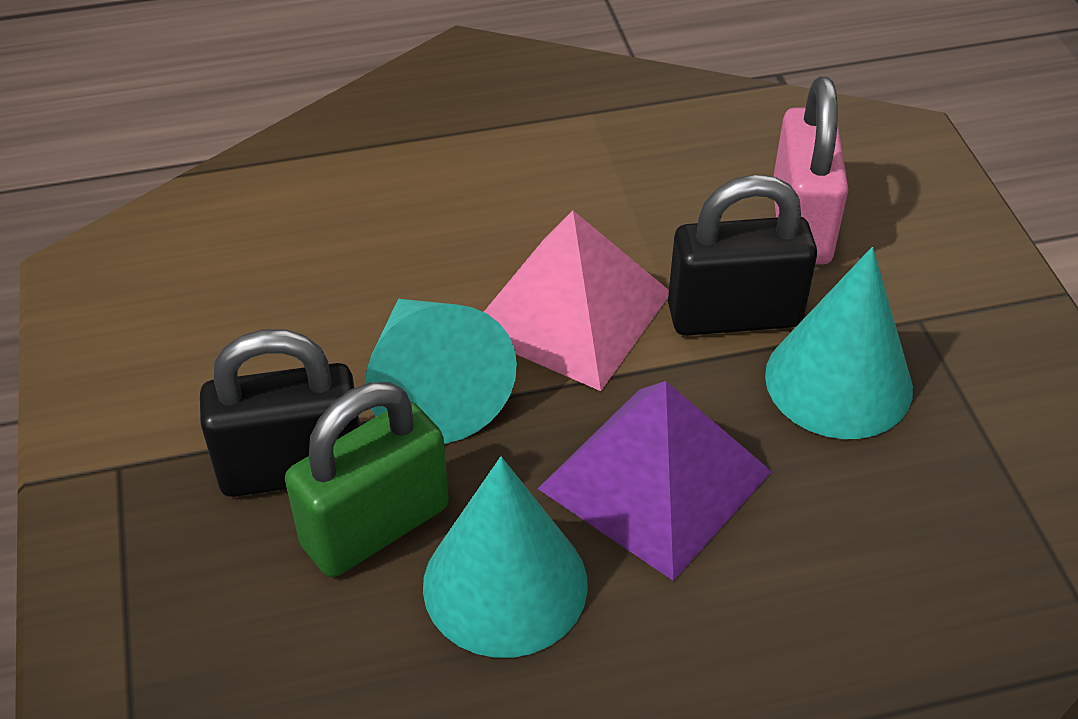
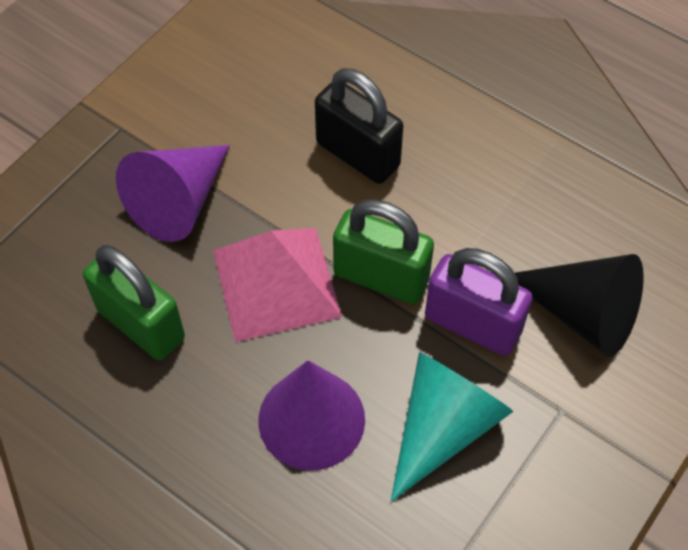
black cone: none = 0 -> [515,254,644,357] = 1
black padlock: [200,329,360,497] [668,174,817,336] = 2 -> [315,68,403,184] = 1
green padlock: [285,382,449,577] = 1 -> [83,245,185,360] [333,199,434,304] = 2
pink padlock: [773,77,848,265] = 1 -> none = 0
purple cone: none = 0 -> [116,145,230,242] [259,360,365,471] = 2
purple padlock: none = 0 -> [425,248,532,356] = 1
purple pyramid: [538,381,772,581] = 1 -> none = 0
turquoise cone: [366,299,517,444] [423,457,588,658] [765,247,913,439] = 3 -> [391,352,513,502] = 1

